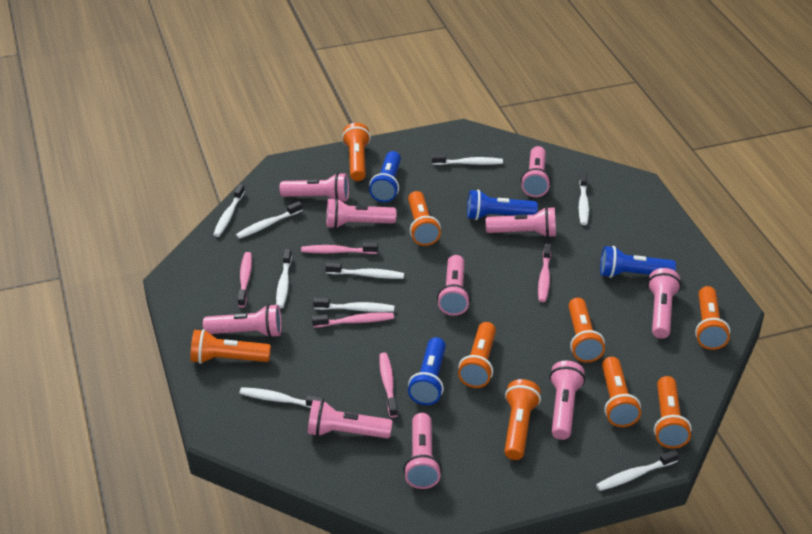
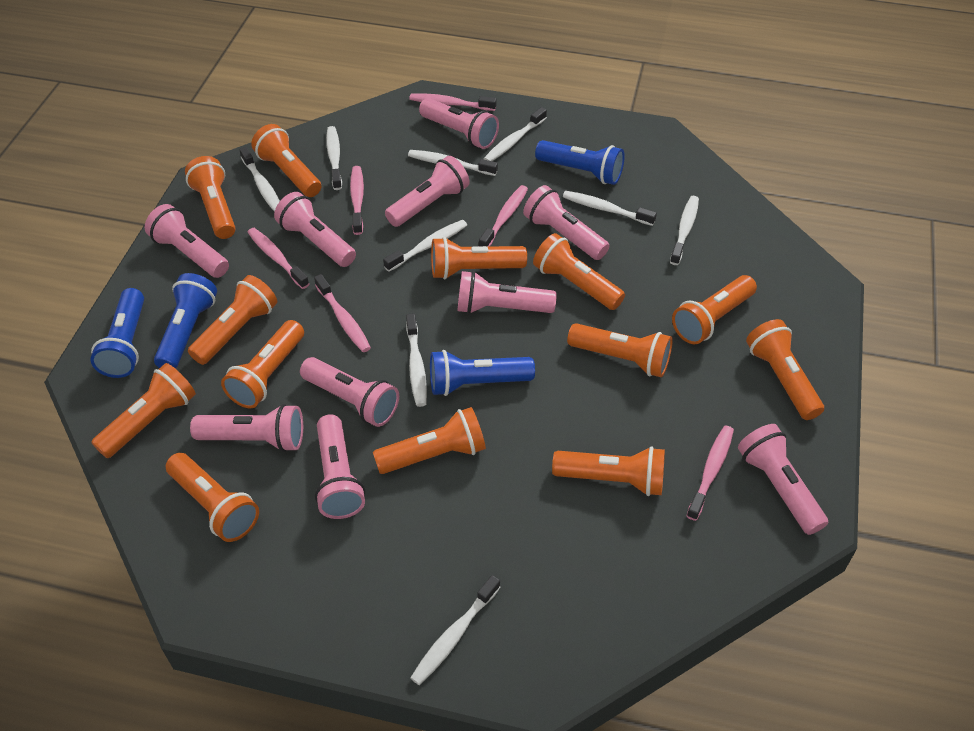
orange flashlight: [190,329,271,364] [342,123,371,181] [408,191,441,246] [458,322,496,388] [504,379,541,460] [568,298,605,362] [602,357,641,427] [654,376,692,449] [695,286,730,350] = 9 -> [91,363,196,458] [166,453,259,542] [185,156,236,239] [188,275,277,365] [221,320,304,408] [251,124,321,197] [373,407,486,474] [431,237,527,279] [533,233,625,310] [552,446,665,496] [567,323,673,377] [672,275,757,344] [746,319,824,420] = 13
pink toothbrush: [238,252,252,307] [301,243,378,254] [312,312,394,328] [379,352,398,418] [538,243,551,302] = 5 -> [248,228,309,289] [314,274,371,352] [350,166,364,235] [409,94,497,111] [479,185,528,247] [686,426,734,521] = 6

